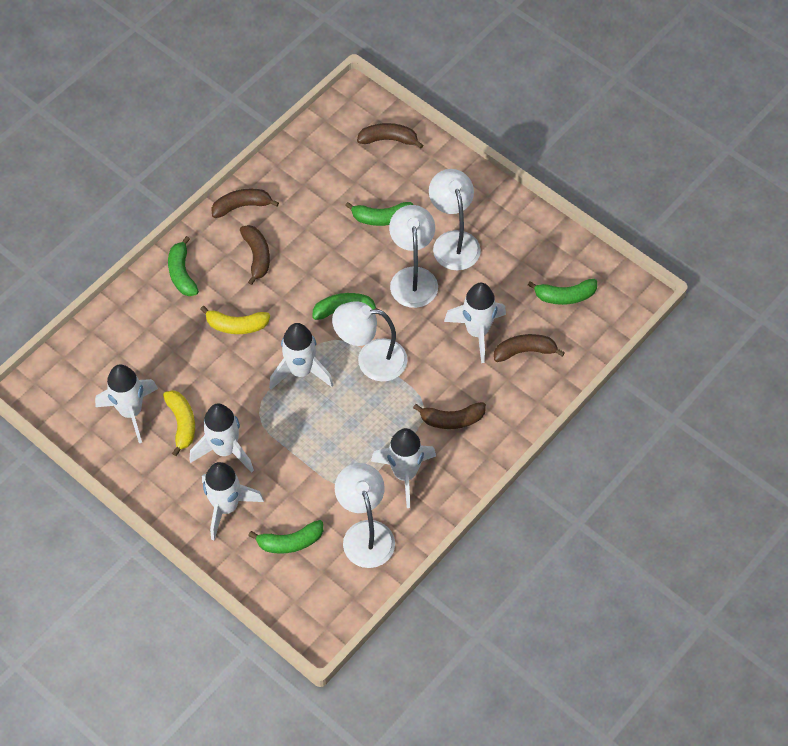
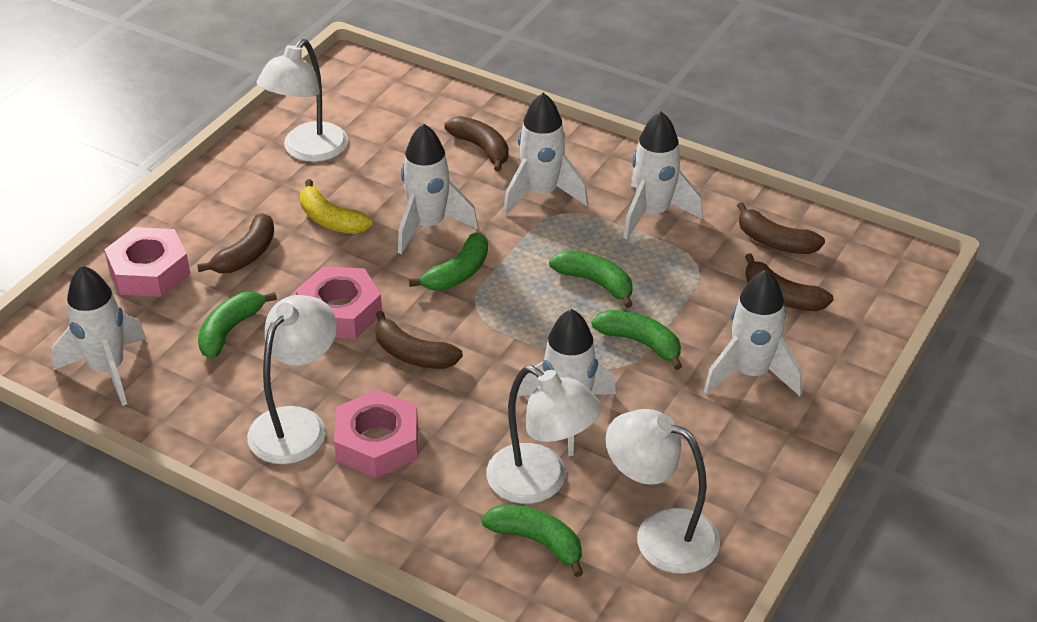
pink nut: none = 0 -> [104,227,190,297] [296,267,382,339] [334,389,418,478] = 3
yellow banana: [163,390,195,456] [200,306,270,334] = 2 -> [300,179,372,234] = 1

